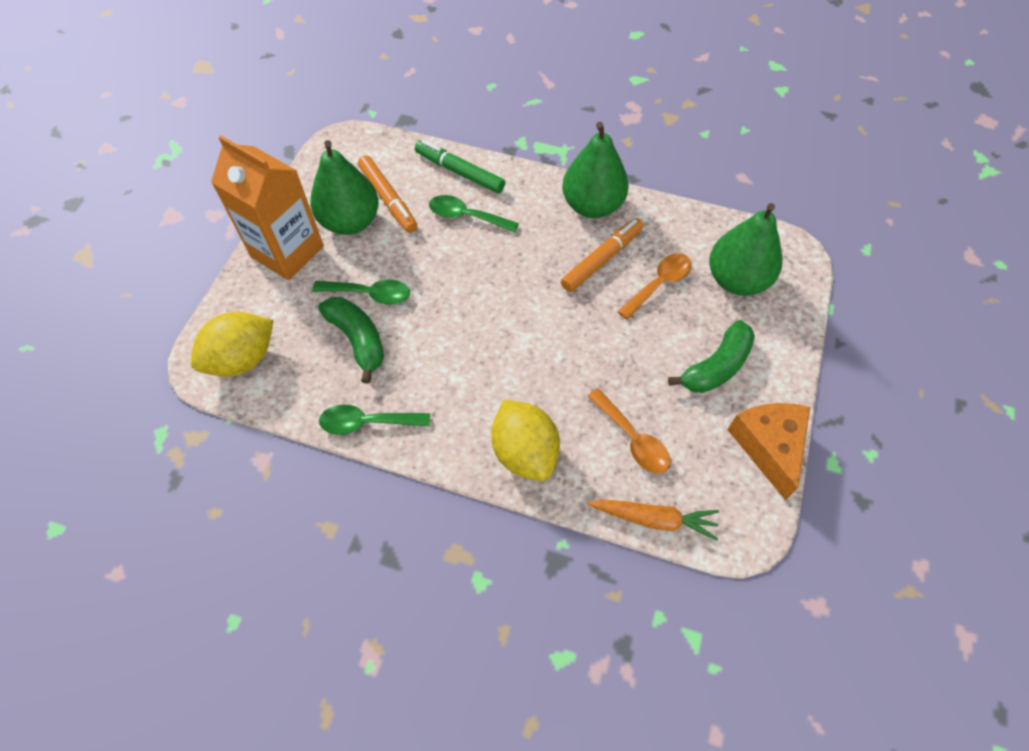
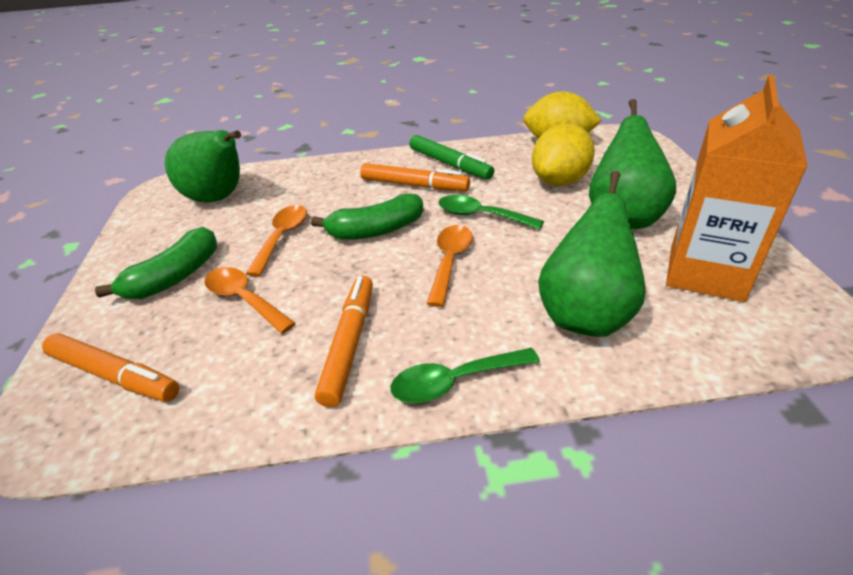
green spoon: [312,279,410,305] [319,404,430,435] [429,195,519,233] = 3 -> [390,348,540,403] [438,195,544,230] = 2
orange carrot: [588,499,719,541] = 1 -> none = 0
orange cheese: [727,403,810,500] = 1 -> none = 0
orange marker: [358,155,418,233] [561,218,643,292] = 2 -> [42,333,179,402] [315,276,373,407] [360,163,470,191] = 3
orange spoon: [588,388,671,474] [617,253,692,320] = 2 -> [204,267,296,334] [246,205,307,277] [427,225,473,307] = 3

